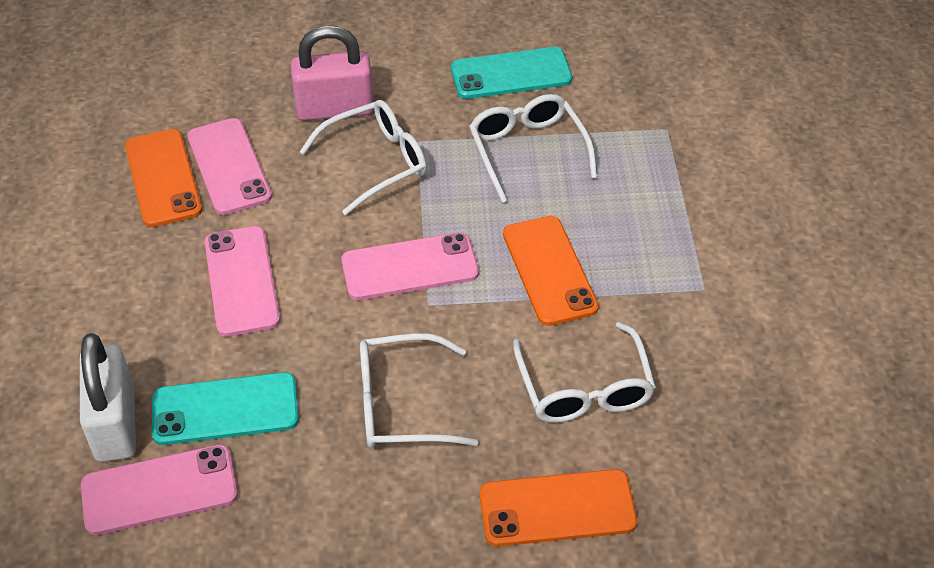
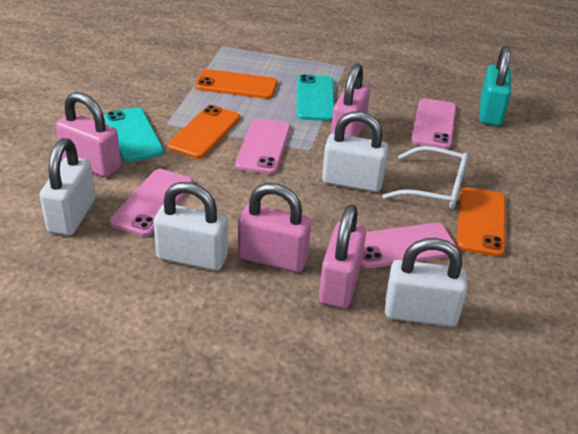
pink padlock: [291,25,373,121] = 1 -> [56,92,121,177] [238,183,311,272] [319,205,366,308] [331,64,370,137] = 4
turquoise padlock: none = 0 -> [480,46,511,126] = 1
white glasses: [299,100,427,215] [360,333,478,448] [469,94,597,203] [513,322,656,423] = 4 -> [382,146,468,209] = 1
white padlock: [80,333,136,462] = 1 -> [40,138,95,236] [154,182,228,271] [322,111,388,192] [385,238,467,327] = 4

